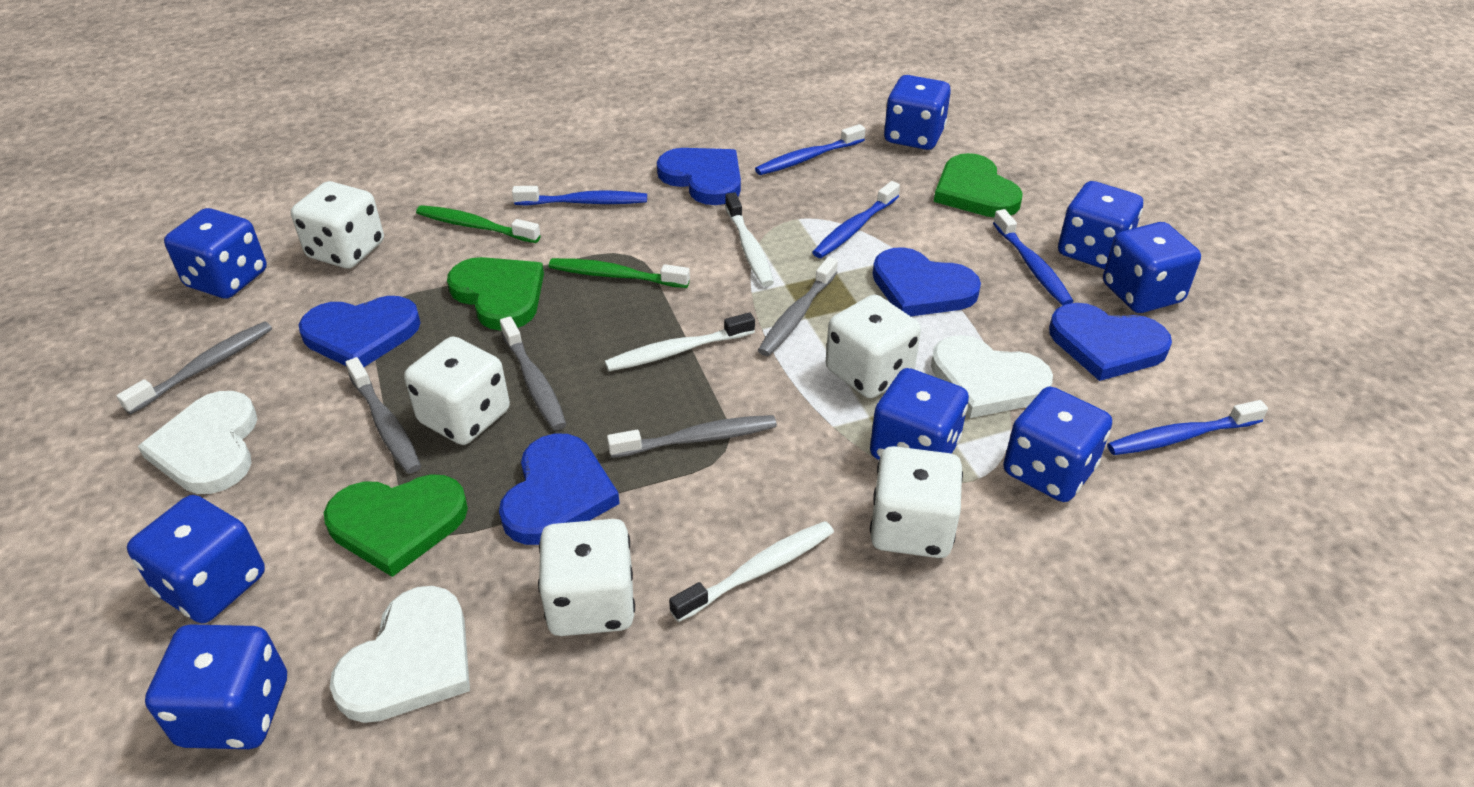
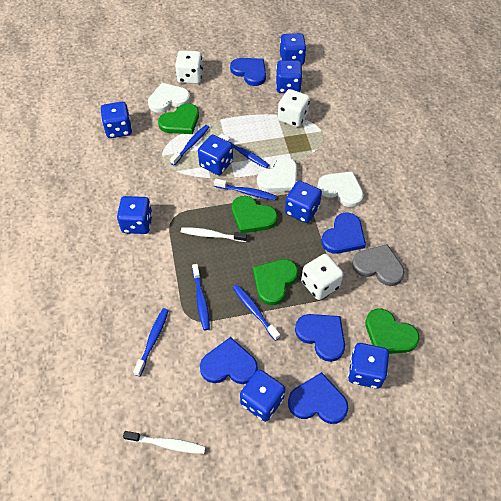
blue toothbrush: [512,186,647,206] [755,124,865,175] [812,181,900,258] [993,209,1074,306] [1107,400,1268,455] = 5 -> [133,308,169,376] [170,125,209,166] [192,264,210,330] [214,178,276,200] [219,133,269,168] [233,284,280,341] = 6
green heart: [324,474,468,577] [447,257,544,331] [934,153,1023,217] = 3 -> [158,103,199,134] [232,196,278,233] [253,259,298,305] [365,309,419,354] = 4
green toothbrush: [416,205,541,243] [549,258,690,288] = 2 -> none = 0
grey heart: none = 0 -> [352,244,404,286] = 1
grey toothbrush: [116,321,272,414] [345,357,421,474] [500,316,567,430] [607,415,777,458] [758,257,838,356] = 5 -> none = 0
white dice: [291,181,384,268] [404,337,510,445] [538,519,635,636] [826,294,921,398] [870,446,963,558] = 5 -> [175,50,203,84] [278,89,310,127] [301,254,344,300] = 3
white toothbrush: [605,312,755,371] [669,521,834,622] [725,192,774,287] = 3 -> [123,431,206,454] [181,227,247,242] = 2

